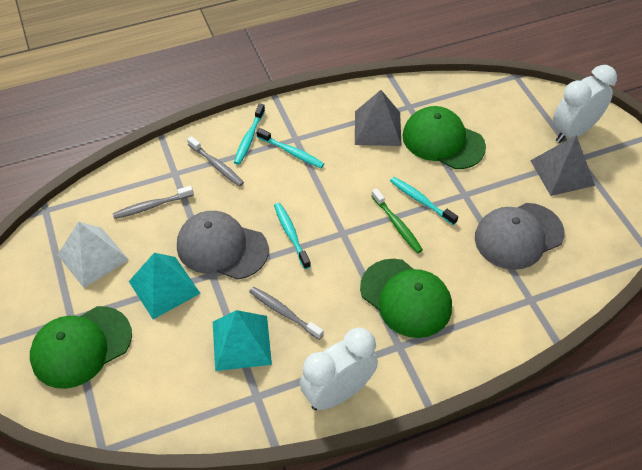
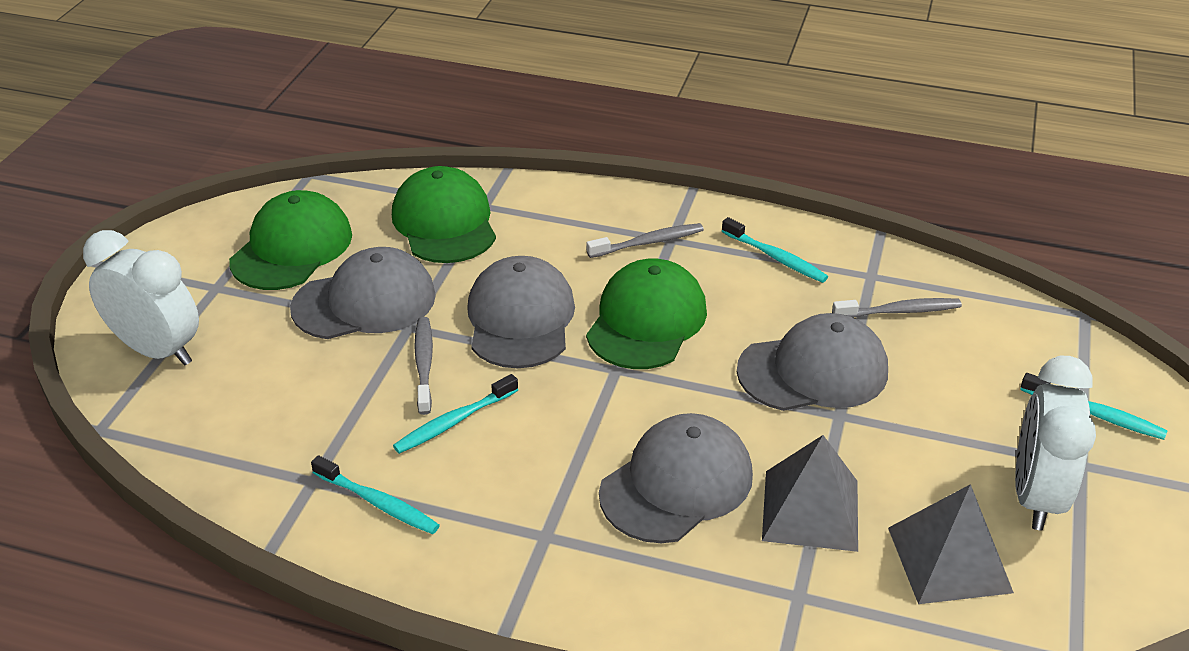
green toothbrush: [371,188,423,253] = 1 -> none = 0
grey cap: [177,211,269,280] [475,203,565,270] = 2 -> [290,247,436,339] [467,256,575,368] [599,413,753,543] [737,313,888,411] = 4
turquoise pyramid: [129,253,201,319] [213,310,272,371] = 2 -> none = 0
white pyramid: [57,222,129,288] = 1 -> none = 0

